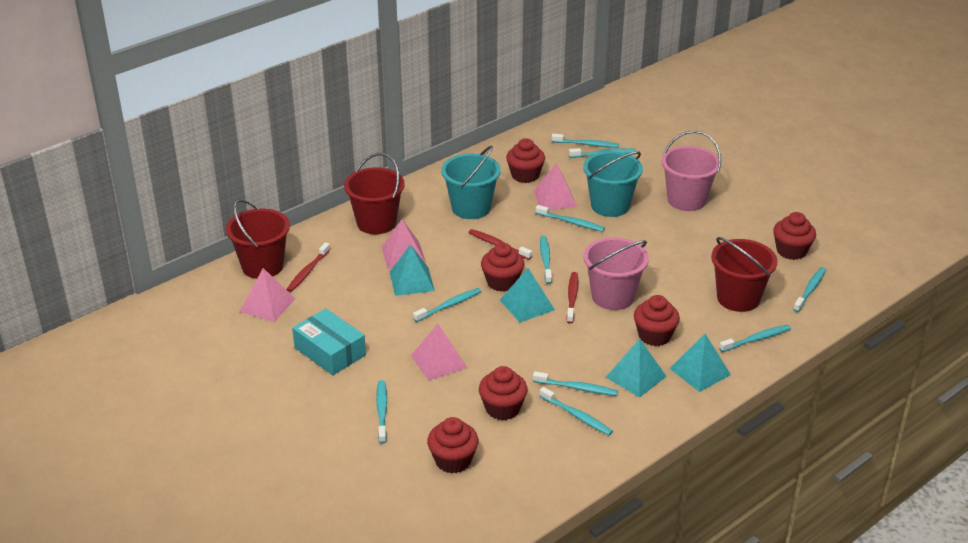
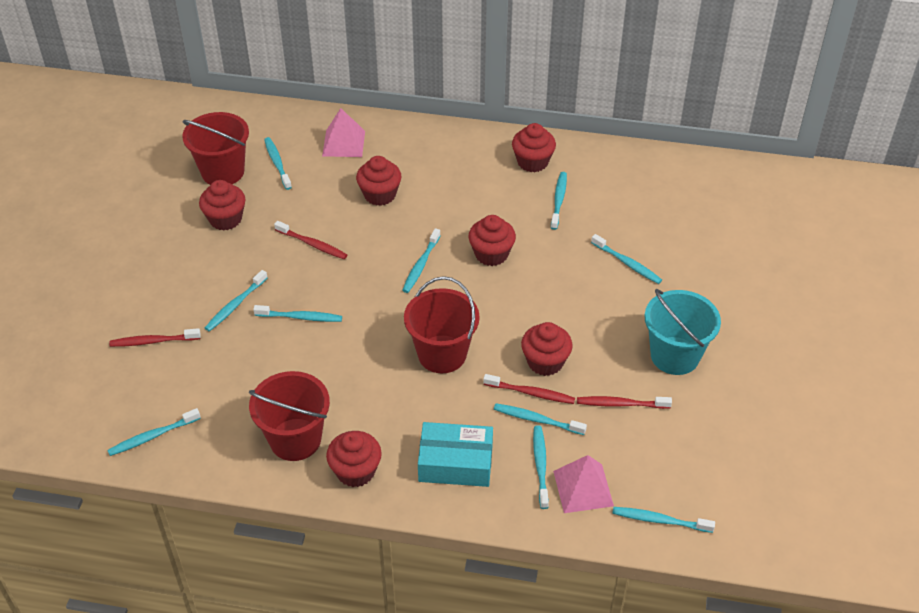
pink bucket: [583,237,649,310] [661,131,721,211] = 2 -> none = 0
pink pyramid: [239,268,295,322] [382,219,426,269] [411,324,467,381] [533,163,577,210] = 4 -> [322,108,365,157] [553,455,614,513] = 2
red toothbrush: [286,242,330,292] [468,229,532,260] [566,272,578,324] = 3 -> [109,328,201,347] [274,221,347,259] [483,374,575,404] [577,396,672,409] = 4
turquoise bucket: [441,146,501,219] [583,151,643,217] = 2 -> [645,289,721,375] = 1
turquoise pyramid: [390,244,435,296] [500,268,555,322] [606,339,667,398] [670,334,731,392] = 4 -> none = 0

